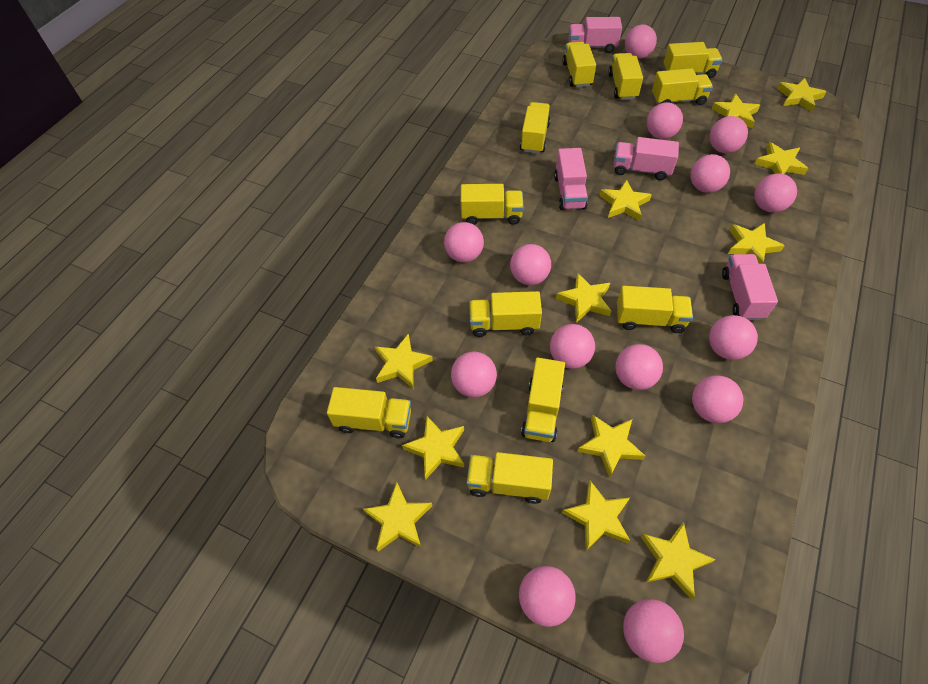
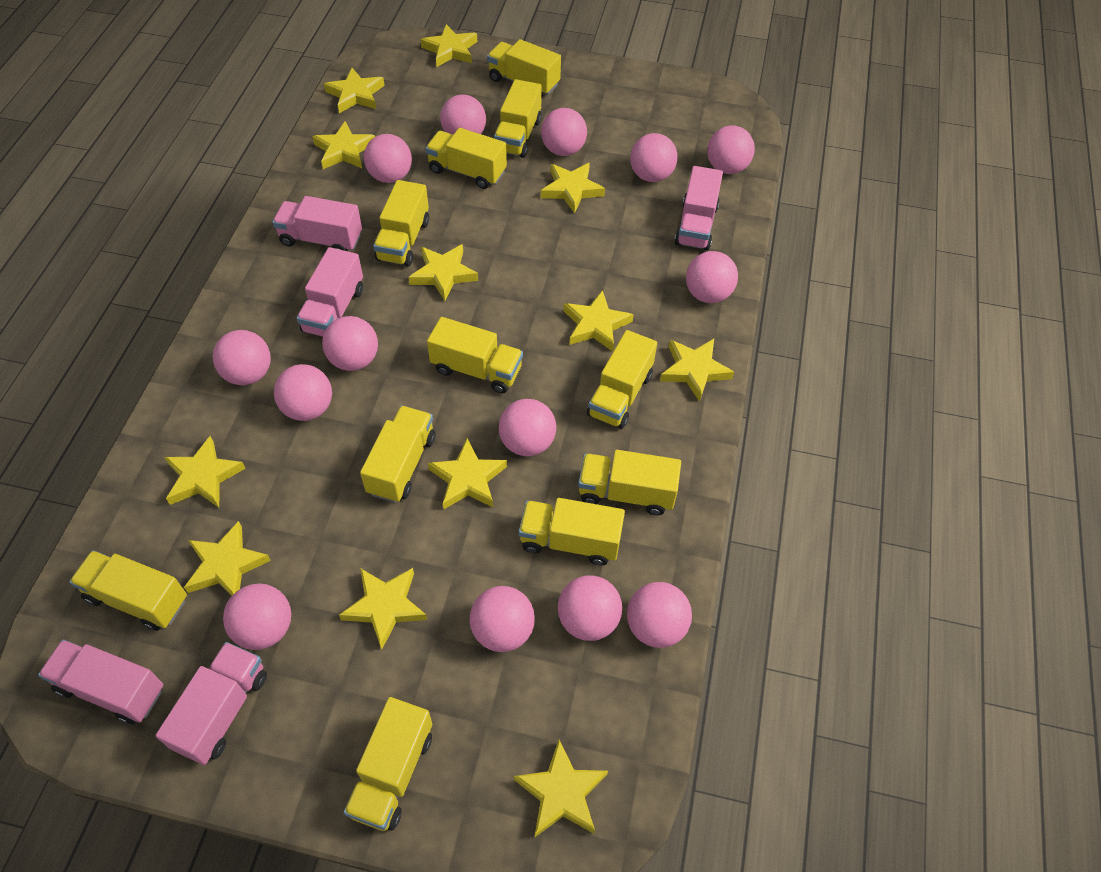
pink truck: [554,148,588,210] [569,17,622,53] [613,137,679,180] [722,254,778,320] = 4 -> [38,640,163,724] [156,642,267,765] [272,196,362,251] [297,247,363,337] [675,166,723,251] = 5

